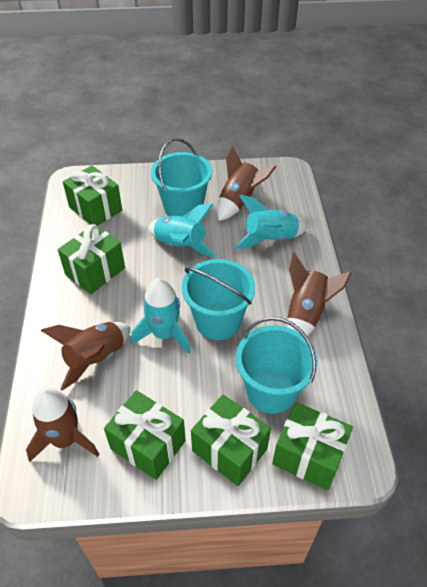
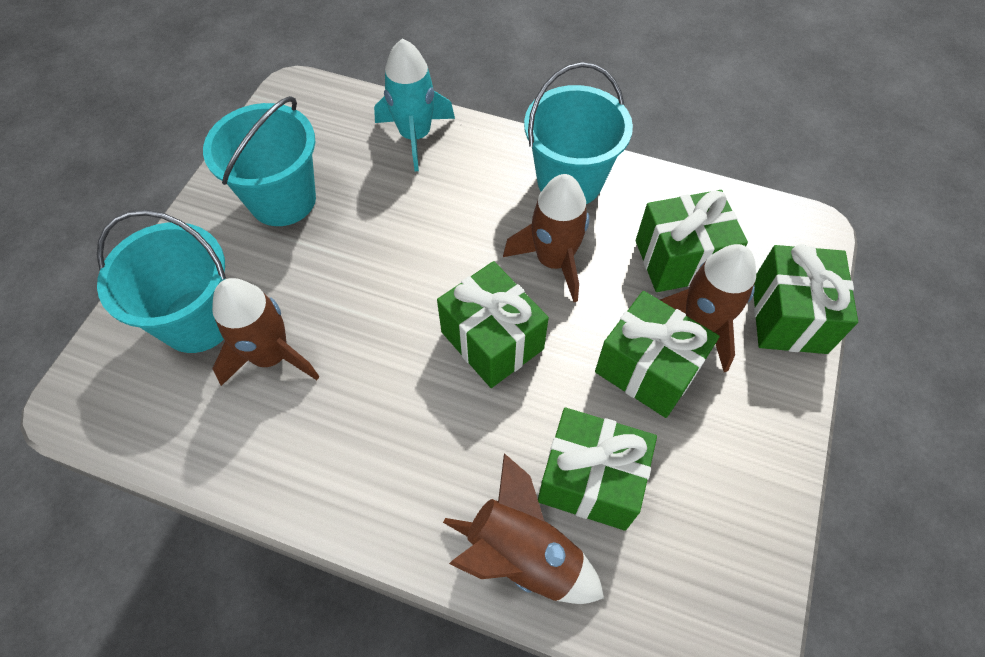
turquoise rocket: [131,278,191,354] [148,204,217,258] [234,194,308,249] = 3 -> [374,39,455,171] = 1

